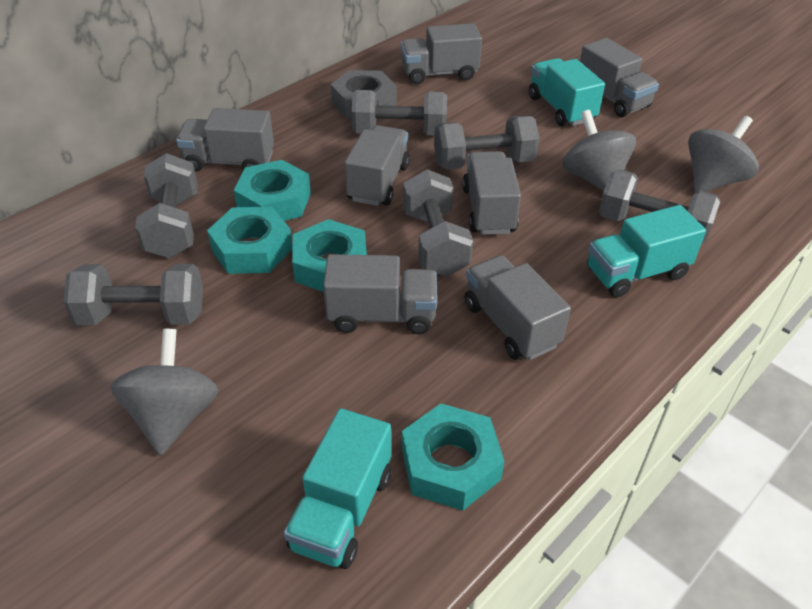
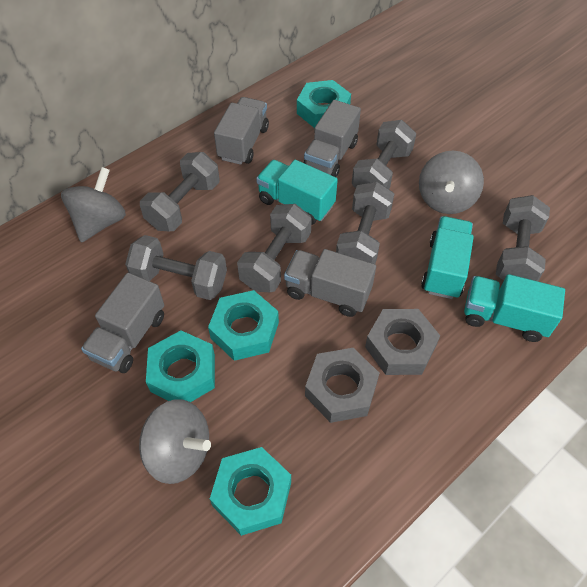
grey nut: [331,70,397,119] = 1 -> [305,348,379,423] [365,309,440,375] = 2
grey truck: [176,108,274,172] [323,254,437,334] [345,125,410,206] [401,23,482,84] [462,151,521,235] [464,255,571,360] [580,38,659,117] = 7 -> [81,273,164,373] [214,97,269,165] [284,249,376,317] [304,100,361,177] = 4

